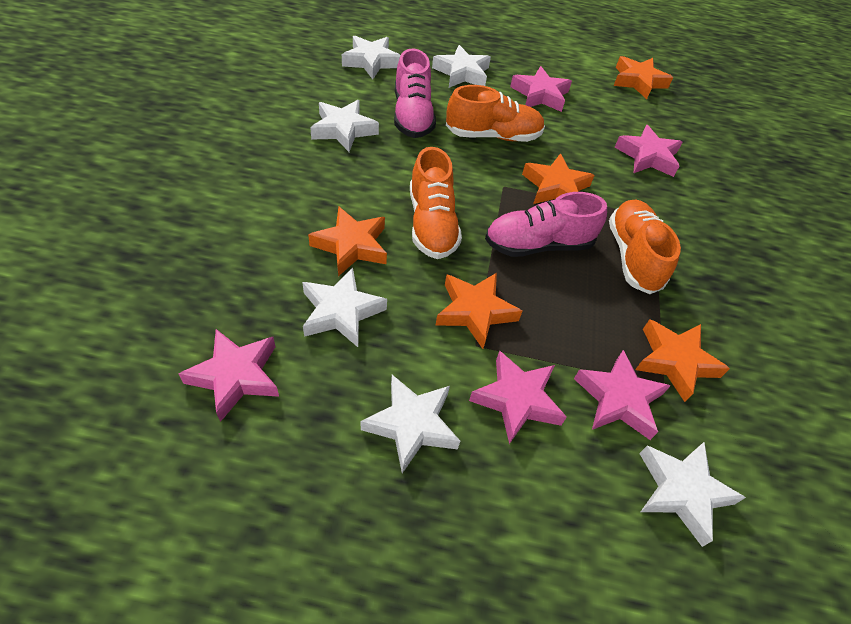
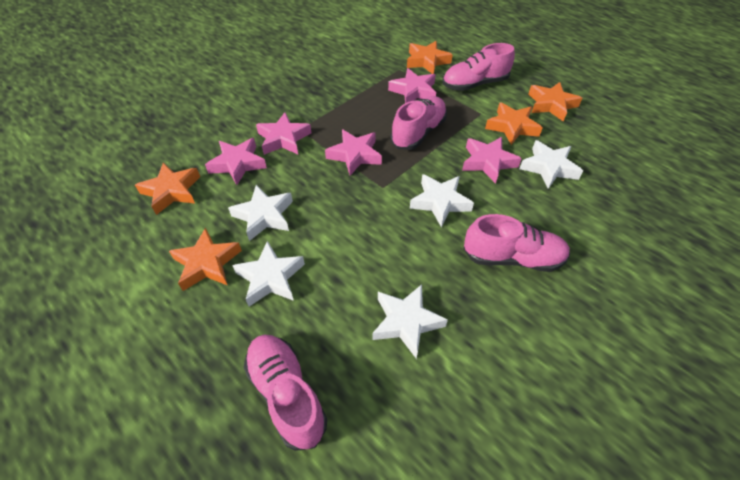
orange shoe: [410,147,462,259] [446,85,545,142] [609,199,681,294] = 3 -> none = 0
pink shoe: [394,49,436,138] [485,192,607,257] = 2 -> [244,335,327,451] [391,96,447,150] [443,43,515,91] [463,214,570,272] = 4
white star: [302,267,387,347] [310,100,379,152] [342,36,401,79] [361,375,460,473] [432,45,491,88] [639,442,746,547] = 6 -> [228,185,293,241] [232,241,305,307] [372,284,448,359] [410,174,474,227] [519,140,583,189] = 5

